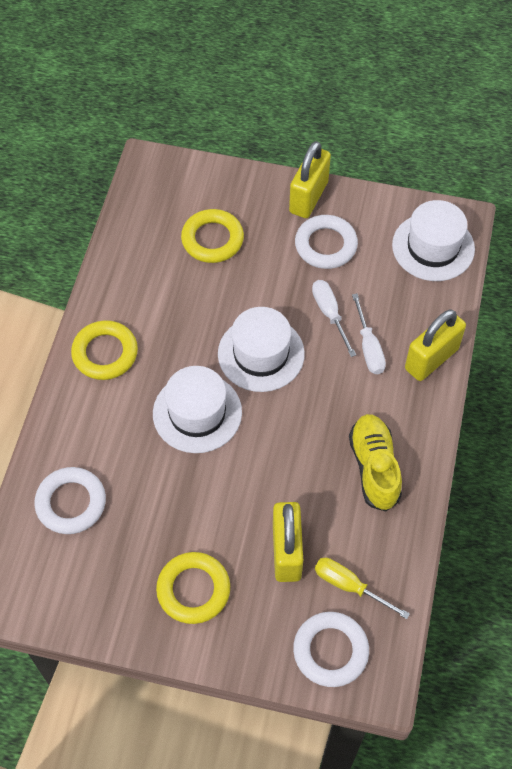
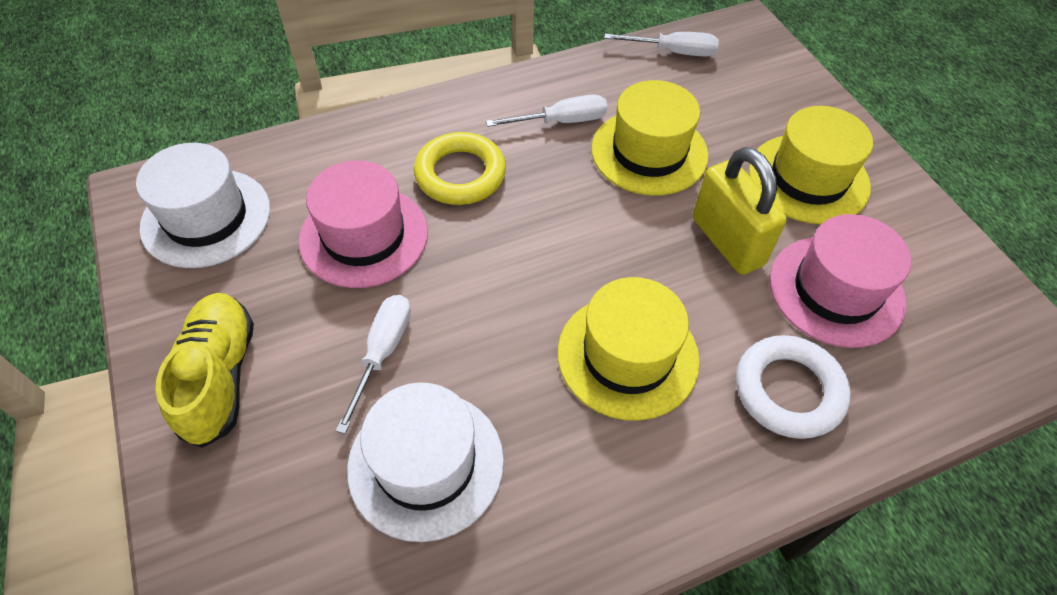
pink hat: none = 0 -> [299,160,428,288] [770,214,911,348] = 2
white hat: [153,366,242,453] [218,307,305,392] [392,200,475,281] = 3 -> [136,143,270,268] [347,382,504,542] = 2
white ring: [34,467,106,534] [293,612,369,687] [295,215,358,269] = 3 -> [736,335,851,439] = 1
white screwdriver: [312,280,356,357] [352,293,386,374] = 2 -> [335,295,411,434] [486,95,608,127] [604,32,719,57] = 3
yellow hat: none = 0 -> [558,277,700,421] [591,80,709,196] [749,106,873,224] = 3
yellow padlock: [273,502,303,582] [289,141,331,218] [405,309,466,381] = 3 -> [693,147,787,275] = 1
yellow ring: [71,320,138,380] [156,552,230,624] [181,209,244,263] = 3 -> [414,132,506,205] = 1
yellow screwdriver: [315,558,410,619] = 1 -> none = 0

